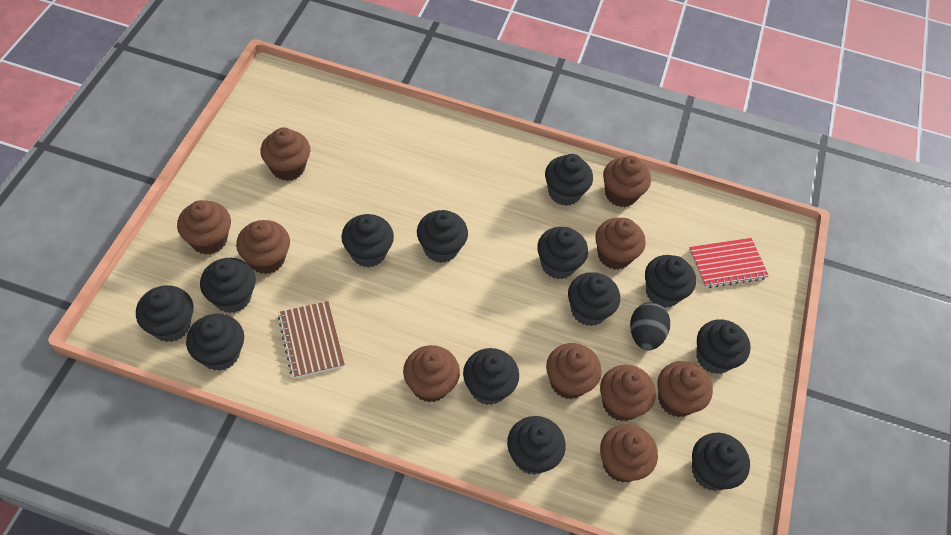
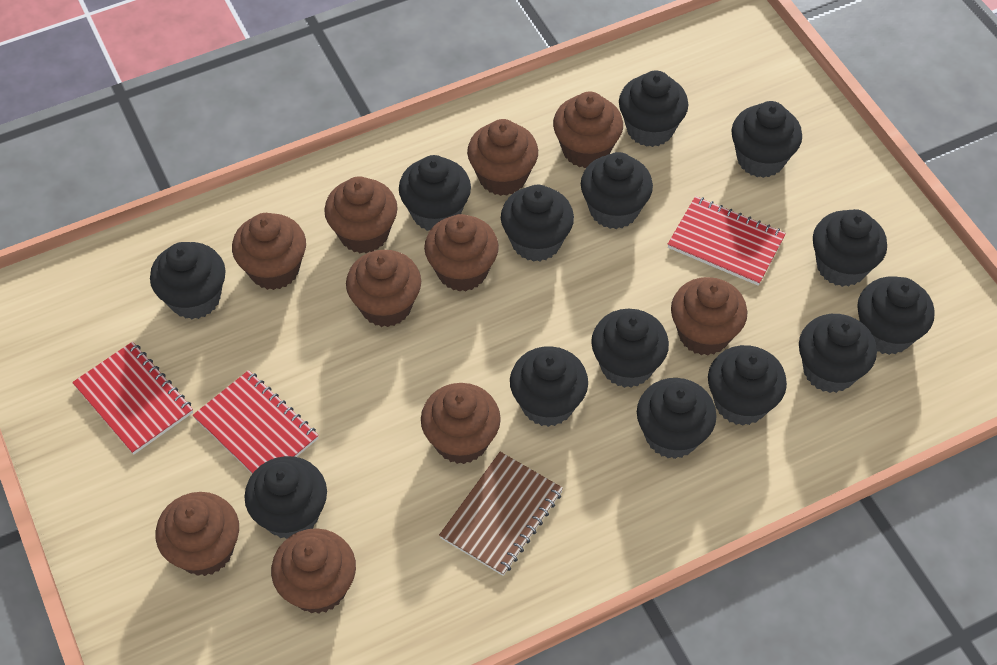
black cupcake: [136,285,194,342] [186,314,244,371] [200,258,256,313] [341,214,394,268] [417,210,468,263] [463,348,519,405] [507,416,566,475] [537,227,588,279] [545,154,593,206] [568,272,620,326] [645,255,696,308] [692,433,750,491] [697,319,750,374] = 13 -> [150,242,226,319] [245,456,327,539] [399,155,471,231] [501,185,574,262] [510,346,588,427] [581,152,653,229] [591,309,669,388] [619,70,688,147] [637,378,717,459] [708,345,787,426] [731,101,802,178] [799,314,877,393] [813,209,887,287] [857,277,935,355] = 14
black egg: [630,302,670,350] = 1 -> none = 0
red notebook: [689,238,769,288] = 1 -> [72,342,193,455] [193,370,319,474] [668,196,786,286] = 3

